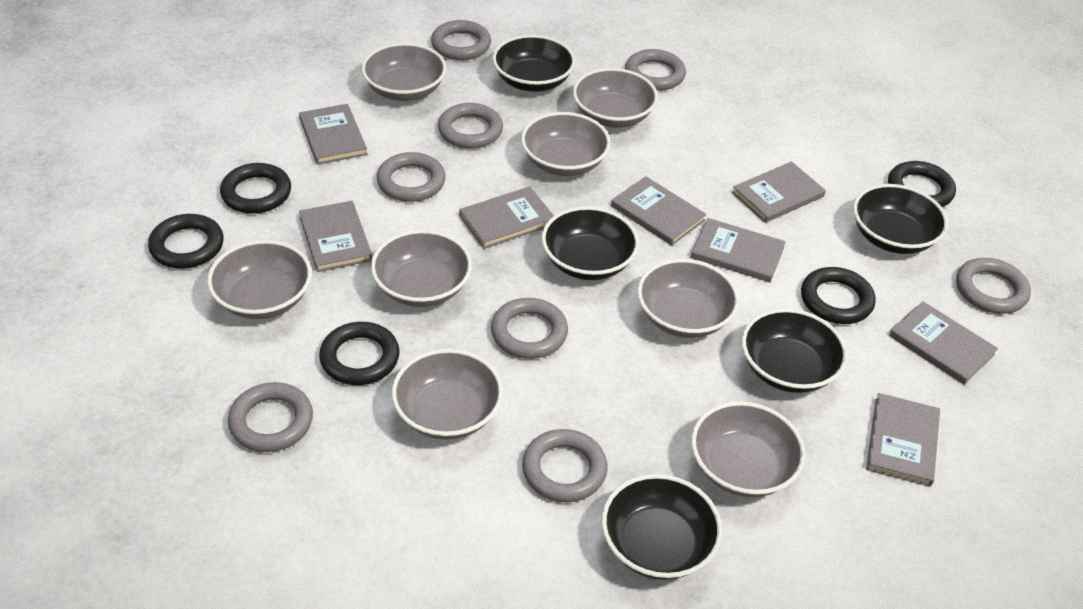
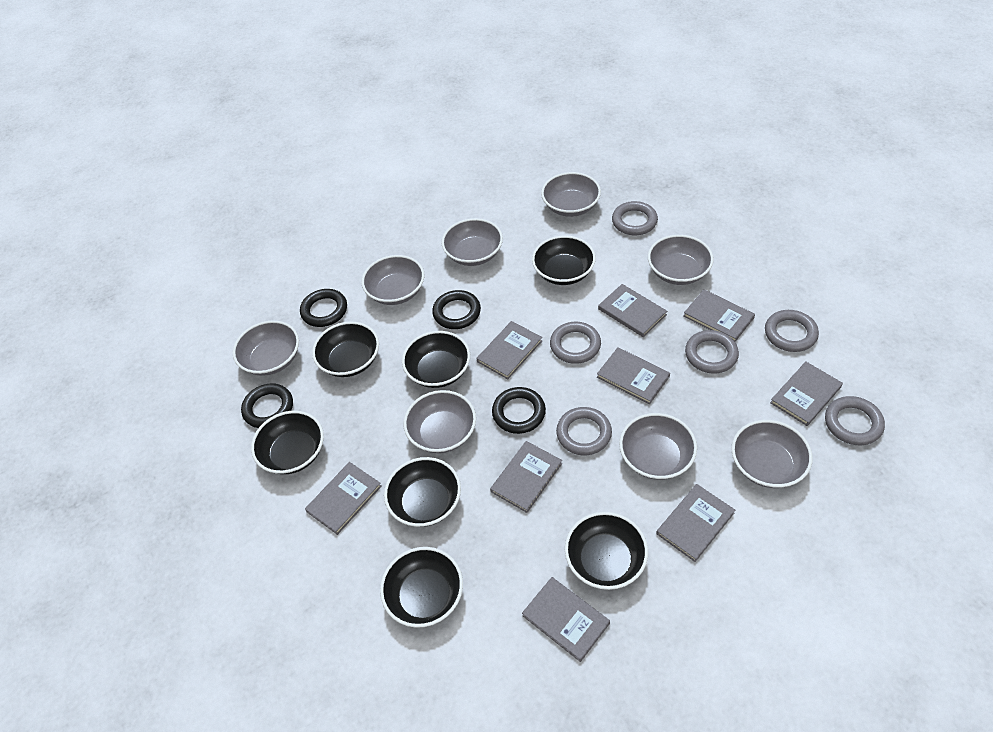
black bowl: [492,35,575,92] [541,206,639,280] [602,474,722,580] [742,308,848,393] [853,184,948,254] = 5 -> [251,411,324,474] [312,321,379,377] [380,547,463,628] [384,457,461,527] [402,331,470,388] [532,236,596,285] [565,512,648,590] = 7
black ring: [148,214,224,269] [220,163,291,214] [319,322,400,385] [801,267,876,324] [888,161,956,207] = 5 -> [241,383,293,428] [300,289,347,327] [432,290,481,329] [492,387,546,434] = 4
grey book: [299,104,368,165] [299,201,372,272] [459,186,554,249] [611,176,707,245] [691,218,786,282] [732,162,826,223] [866,393,940,487] [889,301,998,385] = 8 -> [305,462,382,535] [476,321,542,379] [490,441,562,513] [522,577,610,662] [597,347,670,405] [598,284,667,337] [656,484,735,562] [683,289,755,342] [770,361,843,426] = 9
grey ring: [228,382,313,452] [377,152,446,202] [431,20,491,60] [438,103,503,149] [491,298,568,359] [522,429,607,502] [625,49,686,91] [956,258,1031,314] = 8 -> [550,322,601,364] [556,407,612,456] [612,201,658,235] [685,330,739,373] [765,310,819,352] [825,396,885,445] = 6

